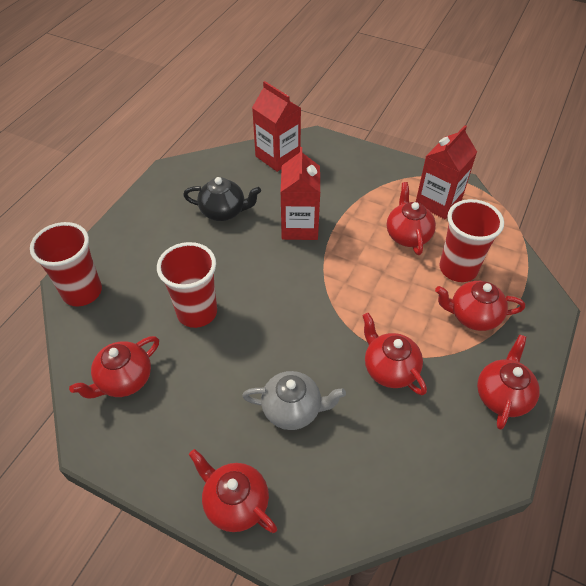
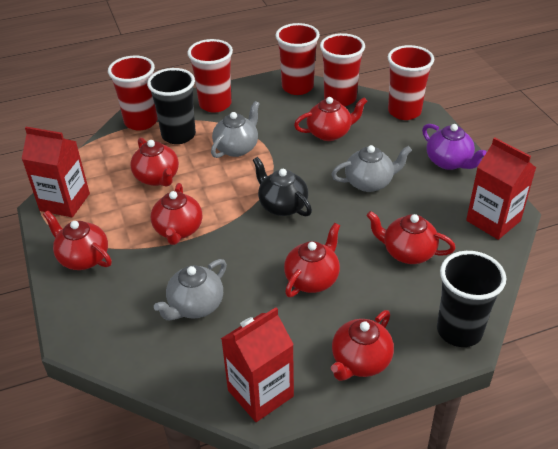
black cup: none = 0 -> [147,68,196,144] [437,251,506,347] = 2
grey teapot: [242,371,346,430] = 1 -> [154,259,227,320] [211,101,260,158] [331,145,412,192] = 3
purple teapot: none = 0 -> [422,124,487,170] = 1
red cup: [30,222,102,306] [157,242,217,328] [439,199,504,282] = 3 -> [108,56,158,131] [187,39,233,113] [276,23,320,95] [320,33,365,106] [388,45,434,120] = 5
red teapot: [69,336,159,399] [189,449,277,533] [362,313,427,395] [387,182,436,255] [435,281,525,331] [477,335,540,430] = 6 -> [43,211,112,270] [130,137,179,187] [151,183,202,245] [284,223,340,297] [294,97,368,141] [331,310,394,381] [366,211,456,264] = 7

